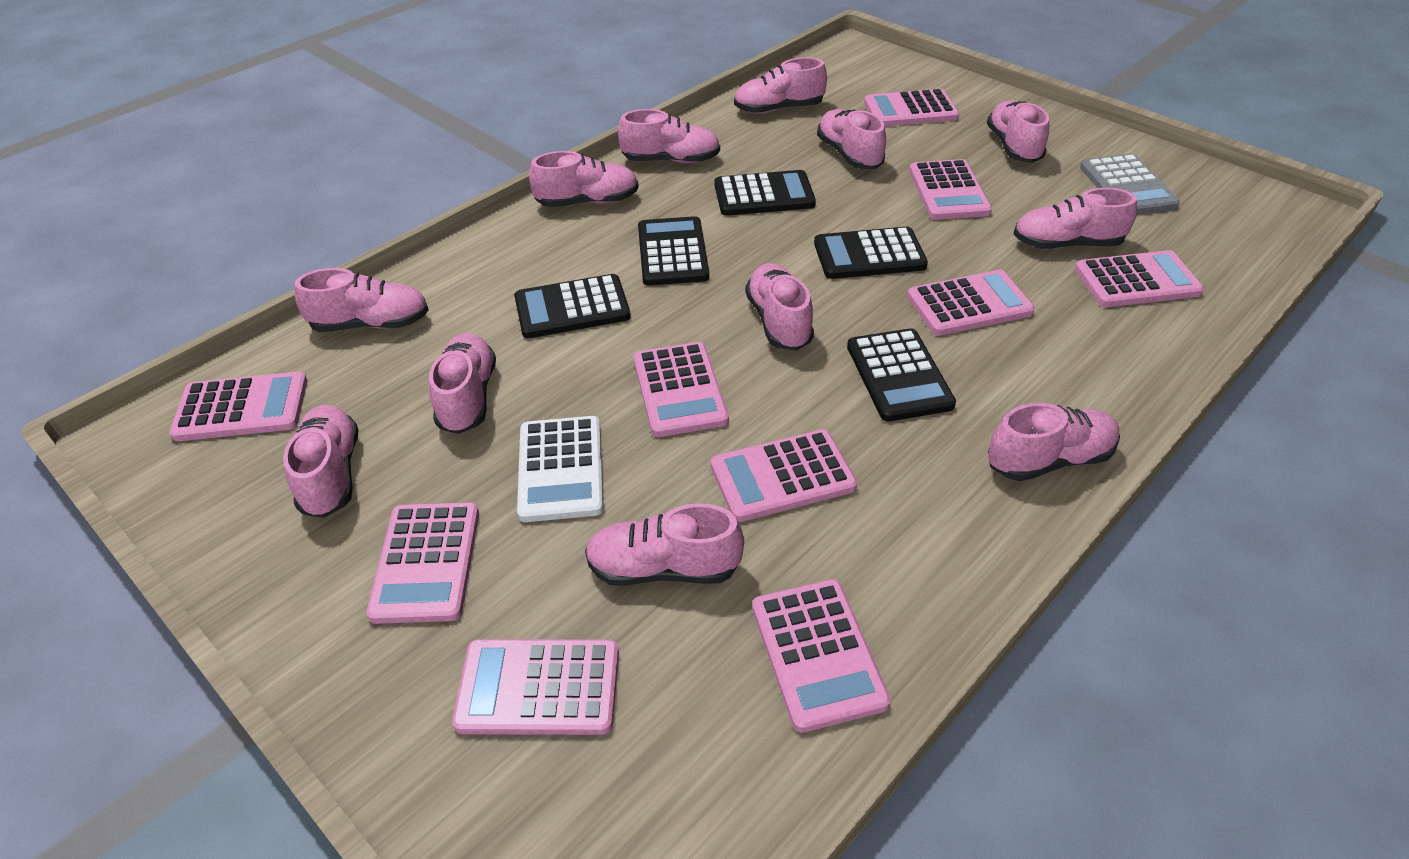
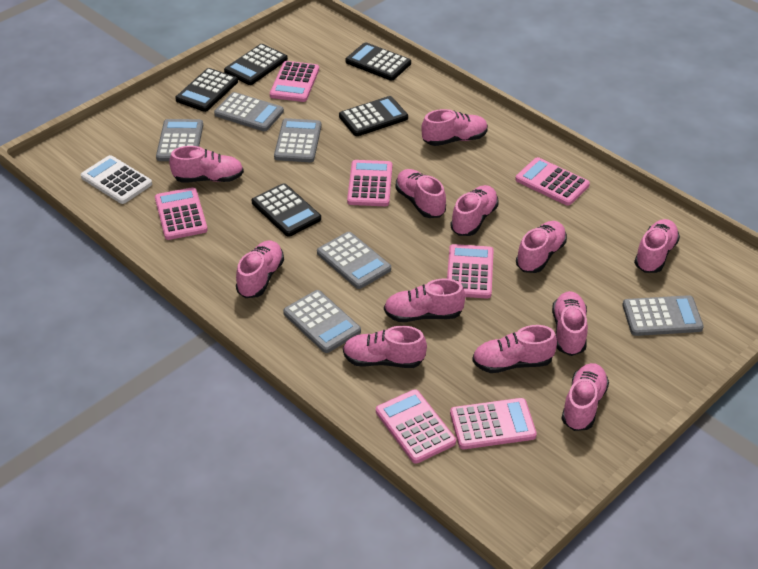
grey calculator: [1080,154,1180,214] = 1 -> [156,119,203,161] [214,92,284,131] [274,118,322,162] [283,290,361,353] [317,232,391,289] [622,295,704,336] = 6
pink calculator: [169,372,308,441] [366,502,479,624] [452,639,619,735] [633,342,729,437] [711,429,857,522] [752,579,891,733] [864,89,959,126] [907,270,1035,336] [909,159,992,220] [1075,250,1204,307] = 10 -> [155,187,208,240] [270,61,319,102] [347,160,392,206] [376,389,456,464] [447,244,494,299] [450,398,537,449] [515,157,590,206] = 7

